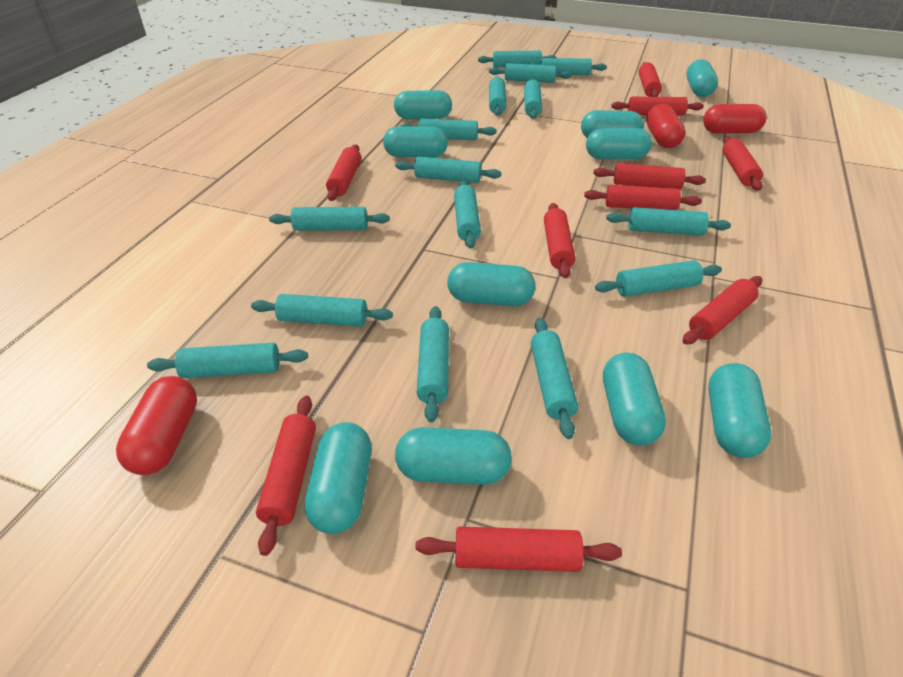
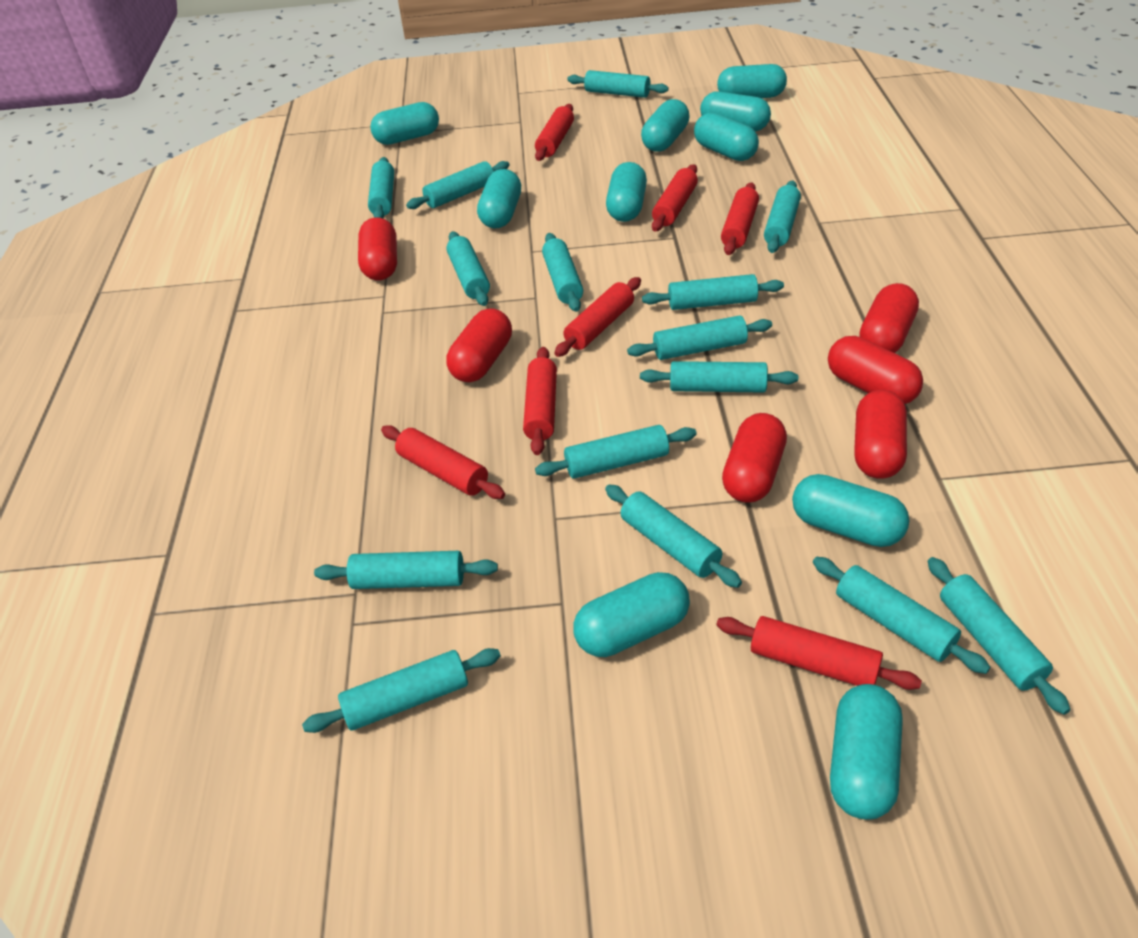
red capsule: [116,376,197,475] [646,104,685,148] [703,104,766,133] = 3 -> [358,217,397,280] [447,308,512,382] [722,413,787,503] [828,336,923,404] [854,390,907,479] [859,283,919,353] = 6
red rolling pin: [256,396,316,556] [326,144,361,201] [415,527,622,572] [544,203,575,278] [584,185,702,210] [593,163,706,189] [611,97,704,116] [639,62,662,97] [683,276,762,344] [723,136,763,191] = 10 -> [381,425,505,499] [523,347,557,455] [535,104,574,161] [554,277,641,357] [652,164,698,232] [716,616,922,690] [721,182,759,255] = 7

